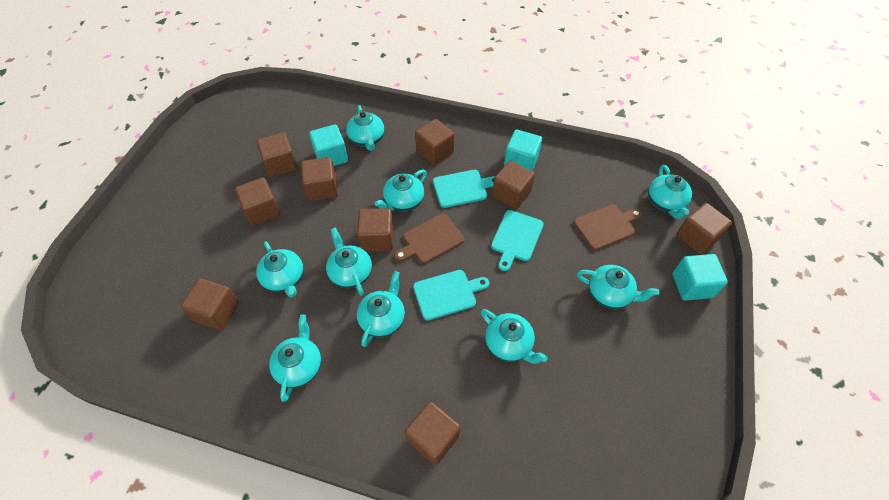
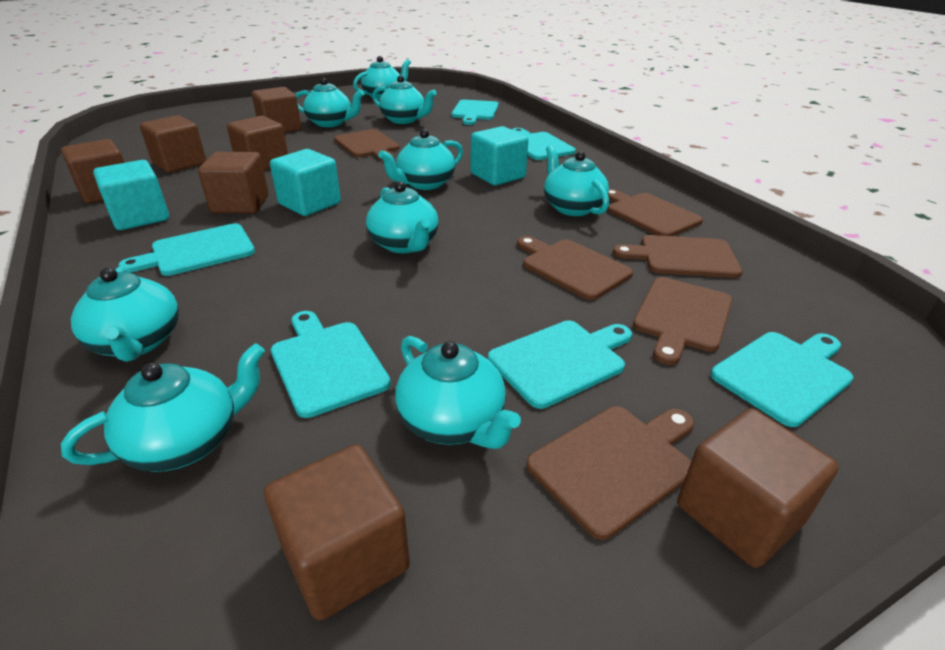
brown cube: [180,278,239,330] [235,178,280,226] [256,132,298,178] [301,157,338,201] [357,208,394,252] [405,402,460,465] [415,119,454,165] [492,160,535,209] [676,203,732,254] = 9 -> [61,139,125,204] [140,115,206,173] [198,152,268,213] [227,116,288,171] [252,87,301,133] [264,444,410,621] [678,408,839,568] = 7
brown cutting board: [394,214,465,263] [574,204,642,250] = 2 -> [334,129,400,161] [517,236,633,300] [526,406,694,540] [607,189,703,236] [613,235,743,278] [633,277,733,365] = 6
turquoise cutting board: [413,270,489,320] [433,170,495,208] [491,210,544,271] = 3 -> [118,223,255,276] [271,311,391,418] [451,100,499,125] [488,321,632,409] [512,128,576,160] [711,332,853,427] = 6

